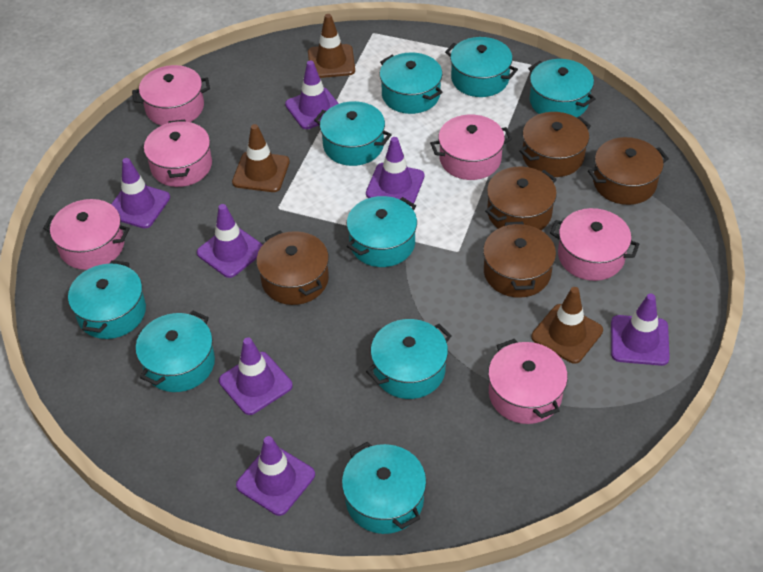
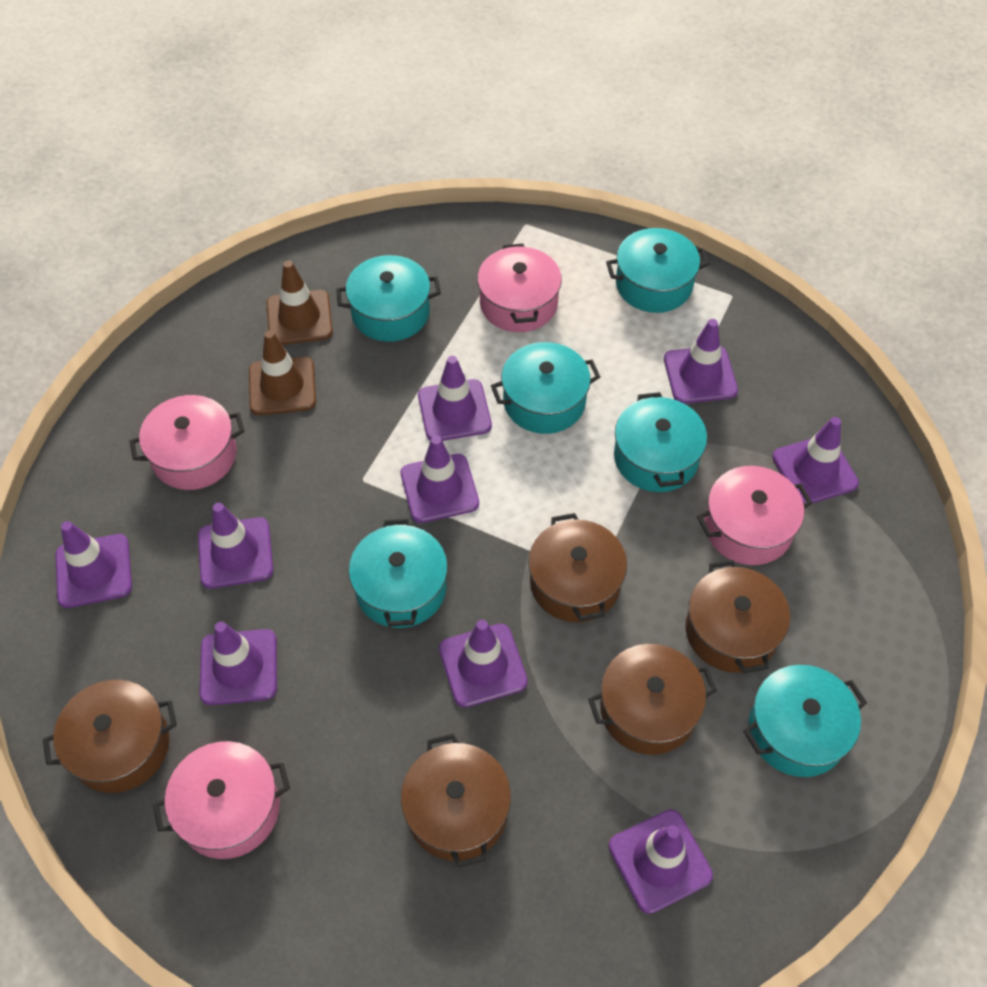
brown traffic cone: [232,124,290,192] [308,14,355,78] [531,287,603,364] = 3 -> [249,330,316,415] [267,260,333,345] = 2
pink pot: [43,199,130,270] [132,65,210,126] [144,120,212,187] [430,115,512,180] [488,339,568,424] [550,208,639,281] = 6 -> [129,395,244,490] [153,741,290,859] [477,243,562,332] [697,466,812,565] = 4
purple traffic cone: [111,158,170,229] [197,204,263,278] [219,337,293,415] [236,436,315,516] [285,61,339,129] [366,137,424,206] [611,294,670,366] = 7 -> [55,521,132,608] [198,503,273,589] [199,622,277,705] [401,436,479,523] [418,356,492,441] [439,620,528,708] [608,809,713,914] [664,319,738,404] [772,417,859,504] = 9
turquoise pot: [68,260,146,339] [136,310,215,392] [314,101,392,166] [342,441,426,534] [347,196,417,267] [366,319,451,399] [380,53,443,114] [445,37,518,97] [528,59,595,118] = 9 -> [336,255,441,342] [349,519,448,628] [491,342,600,434] [606,228,709,313] [614,392,707,492] [743,665,867,777] = 6

